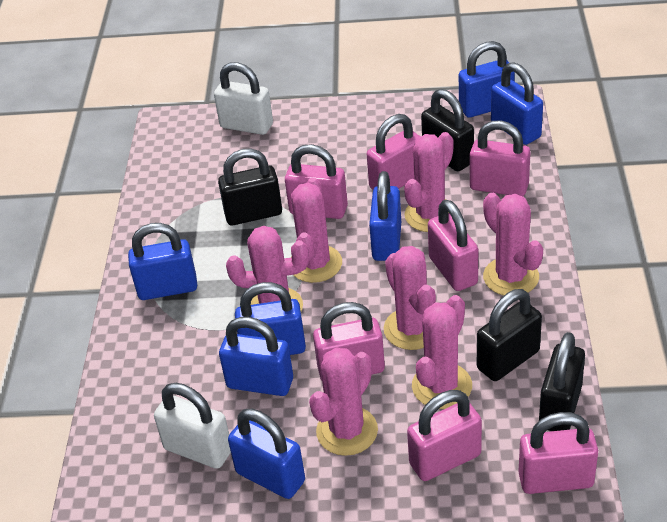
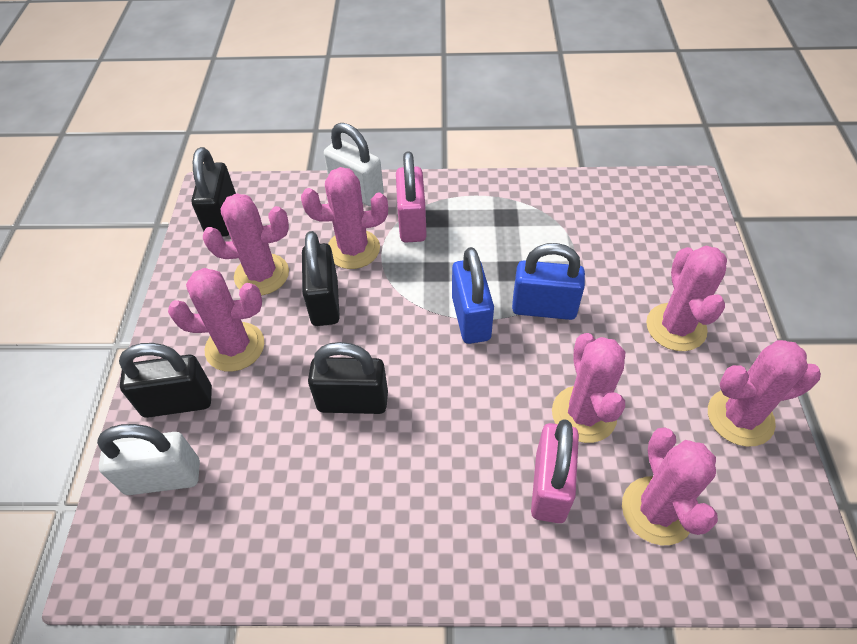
blue padlock: [128,223,197,300] [219,317,293,396] [228,409,305,499] [235,282,306,355] [369,171,401,261] [459,41,515,117] [491,62,543,145] = 7 -> [452,247,494,344] [512,243,585,320] = 2
pink padlock: [285,144,348,219] [313,302,385,380] [367,114,420,190] [407,390,482,481] [428,200,478,291] [470,120,530,196] [518,412,598,494] = 7 -> [396,151,427,243] [531,419,579,523] = 2

